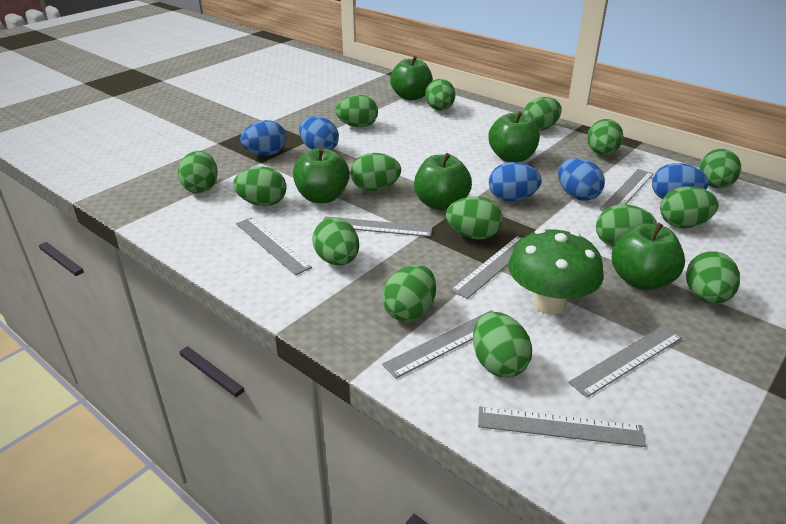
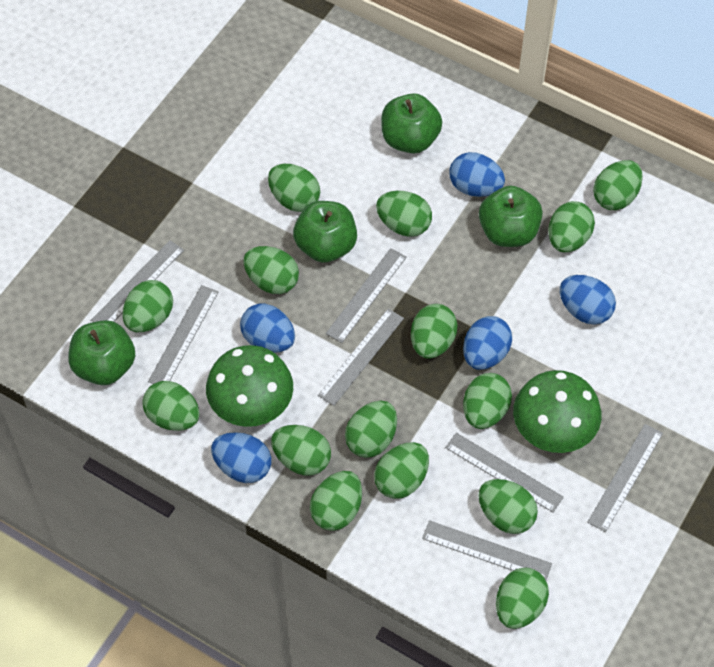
green apple: [293,148,350,203] [390,56,433,100] [414,153,472,211] [488,111,540,162] [612,223,685,290] = 5 -> [68,320,135,385] [293,201,357,263] [381,93,442,153] [479,186,543,247] = 4
green mushroom: [508,229,604,314] = 1 -> [206,345,293,427] [513,370,601,453] = 2

